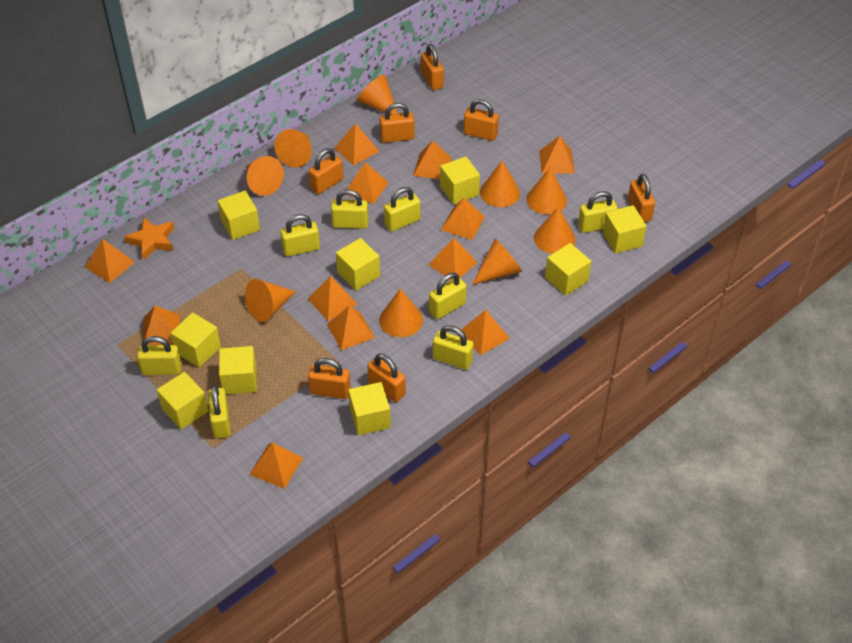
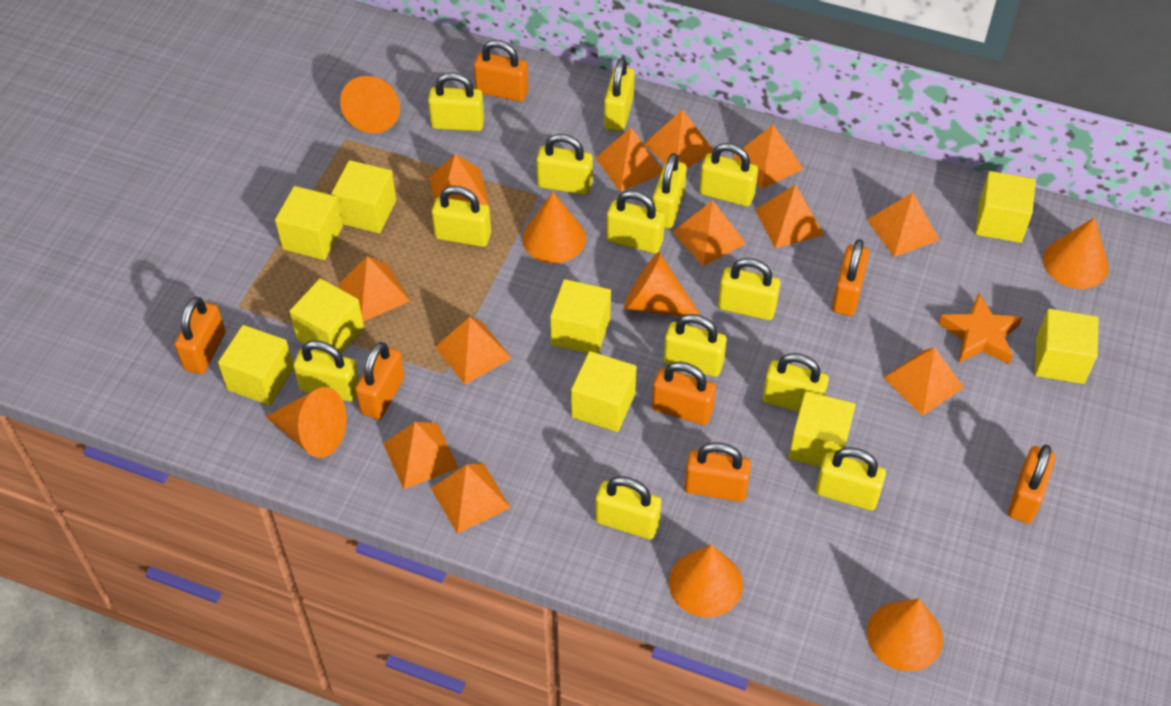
orange cone: [245,279,296,322] [247,156,284,196] [274,129,312,167] [357,74,398,114] [379,289,423,337] [472,238,522,285] [480,161,520,207] [526,168,567,215] [534,207,575,254] = 9 -> [265,387,347,458] [340,76,400,133] [522,192,586,263] [624,252,700,316] [669,545,743,618] [867,598,943,672] [1043,217,1109,289] = 7
yellow padlock: [137,336,182,375] [208,385,230,438] [280,214,320,256] [331,189,369,229] [384,187,420,232] [429,273,466,319] [433,325,474,370] [578,191,618,233] = 8 -> [293,340,360,402] [428,72,484,131] [432,186,491,247] [536,134,593,195] [595,476,661,539] [604,58,635,131] [607,190,665,253] [652,153,687,228] [664,314,727,377] [699,143,758,206] [718,258,780,320] [763,353,829,412] [816,447,886,510] = 13

